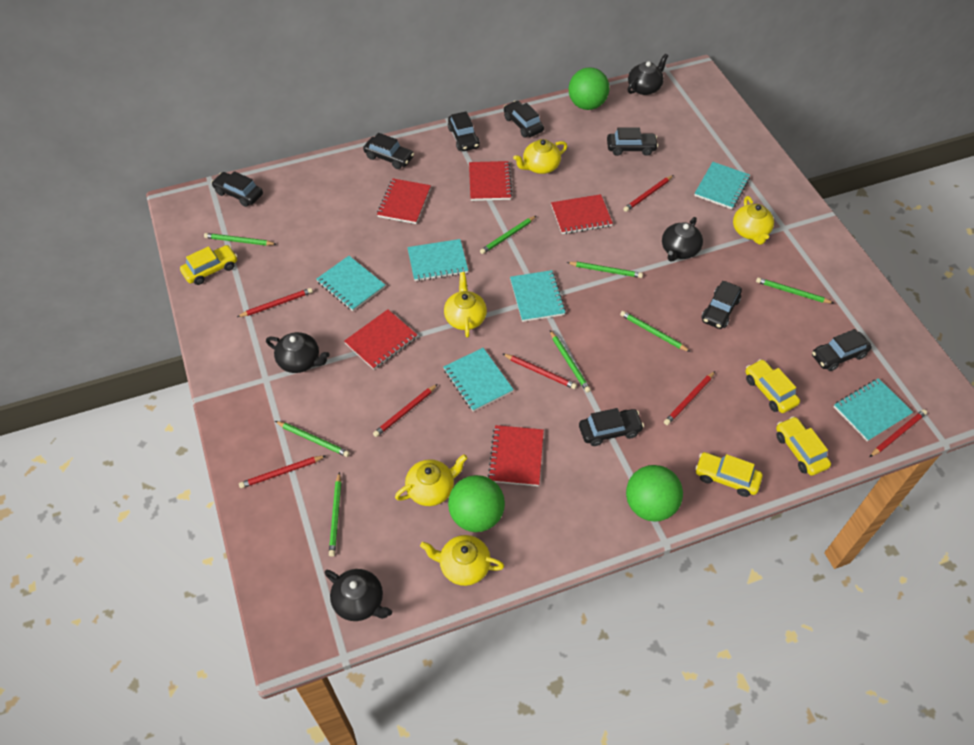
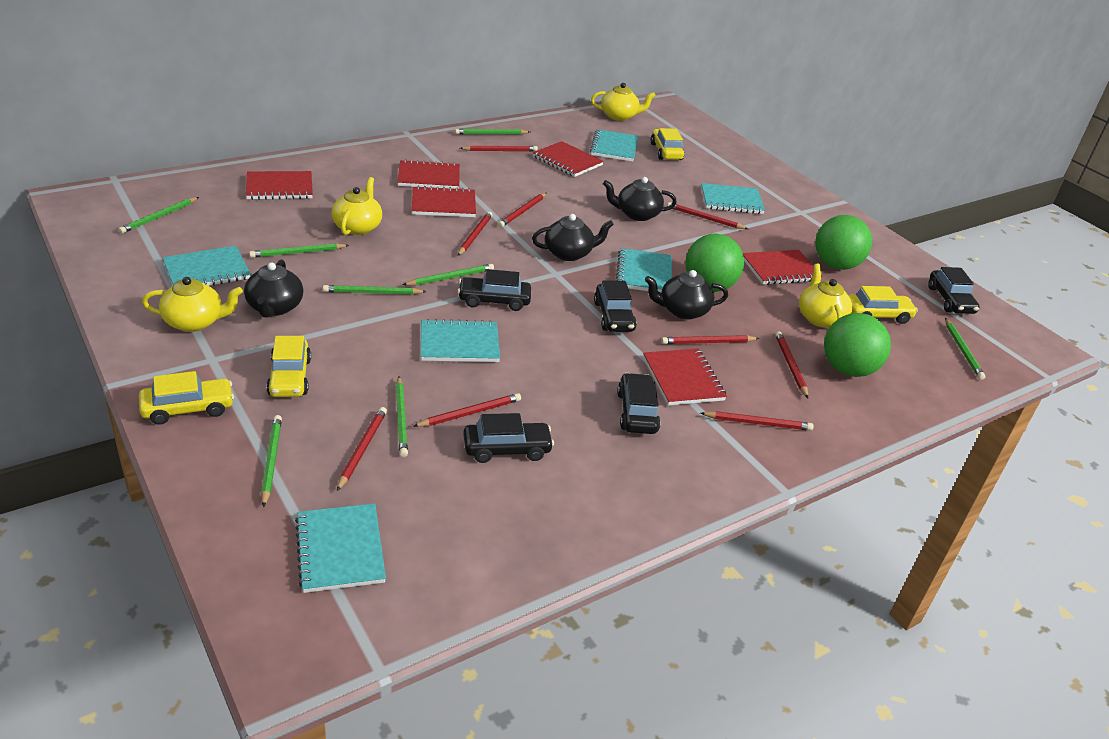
black car: [211,171,263,207] [363,133,414,169] [448,111,480,151] [504,101,544,138] [579,408,644,446] [607,128,658,156] [701,281,742,329] [812,329,872,371] = 8 -> [458,269,531,311] [463,413,554,463] [594,280,637,332] [617,373,661,434] [928,267,980,314] = 5
red notebook: [344,309,417,370] [377,178,431,224] [469,161,512,201] [488,425,544,486] [551,194,613,234] = 5 -> [246,171,313,200] [398,159,460,189] [412,185,476,217] [533,141,604,177] [643,349,727,405] [743,250,822,285] = 6
red pencil: [237,288,313,317] [239,456,325,488] [373,384,438,437] [503,354,577,389] [623,175,673,212] [664,371,715,425] [870,409,927,457] = 7 -> [337,407,387,491] [413,393,521,427] [458,212,492,256] [460,146,538,152] [498,193,546,227] [661,335,759,344] [667,202,748,229] [700,411,814,431] [775,331,808,398] = 9
yellow teapot: [395,454,467,506] [420,535,504,586] [444,272,487,338] [513,139,567,174] [733,196,774,245] = 5 -> [142,277,243,332] [331,177,382,235] [591,83,656,121] [799,264,852,328] = 4

